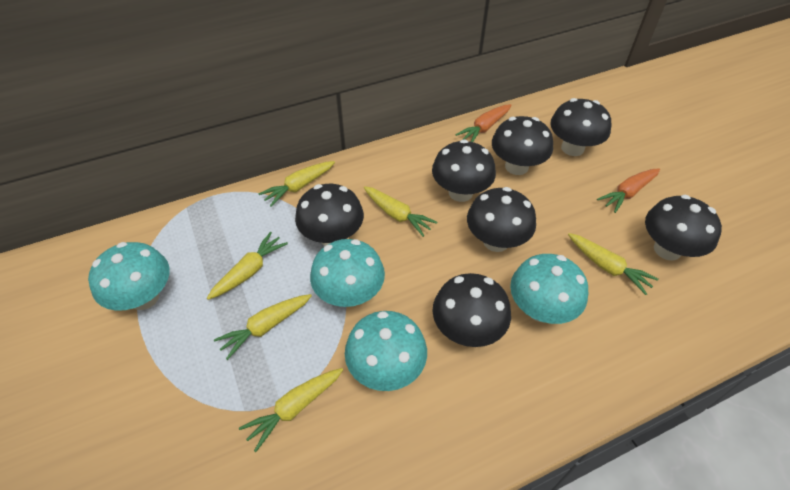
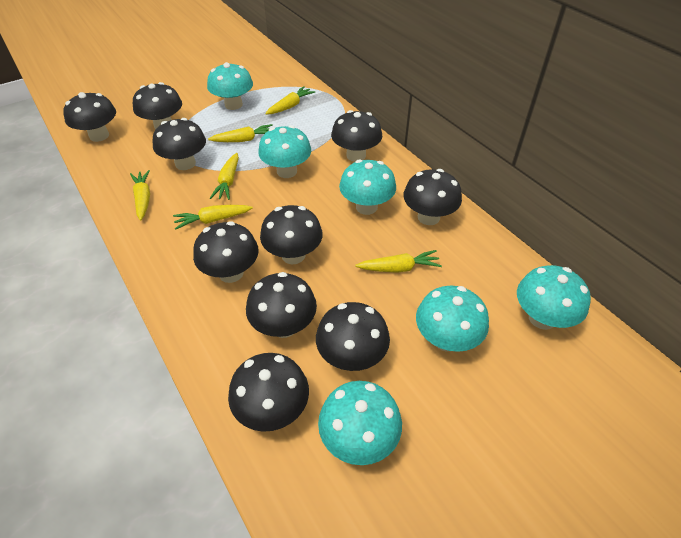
black mushroom: [295,184,364,246] [432,140,496,202] [432,273,511,347] [467,187,536,252] [492,116,553,175] [550,98,611,156] [645,195,722,261] = 7 -> [63,92,116,142] [133,82,182,130] [152,118,206,170] [193,221,259,283] [228,353,309,432] [246,272,317,338] [260,205,323,265] [316,302,390,371] [331,110,382,162] [403,169,462,225] = 10
orange carrot: [455,104,511,142] [597,168,660,213] = 2 -> none = 0
turquoise mushroom: [88,242,169,311] [310,239,385,307] [345,311,427,391] [510,254,588,324] = 4 -> [207,62,253,110] [258,125,311,178] [318,381,402,465] [339,159,396,215] [416,286,489,352] [517,265,591,330] = 6

